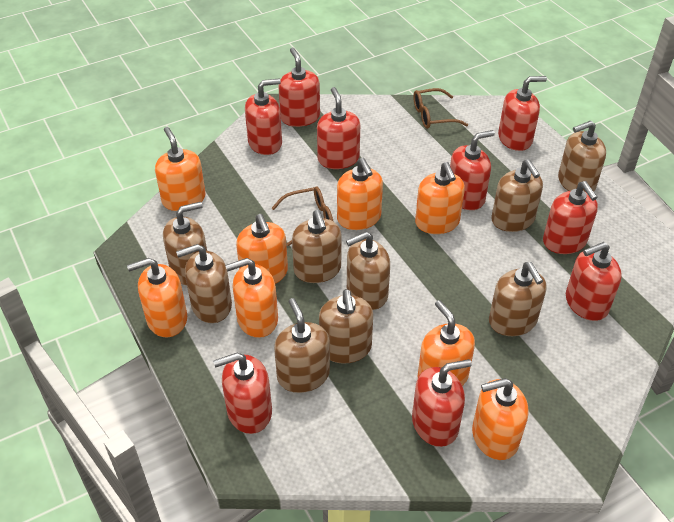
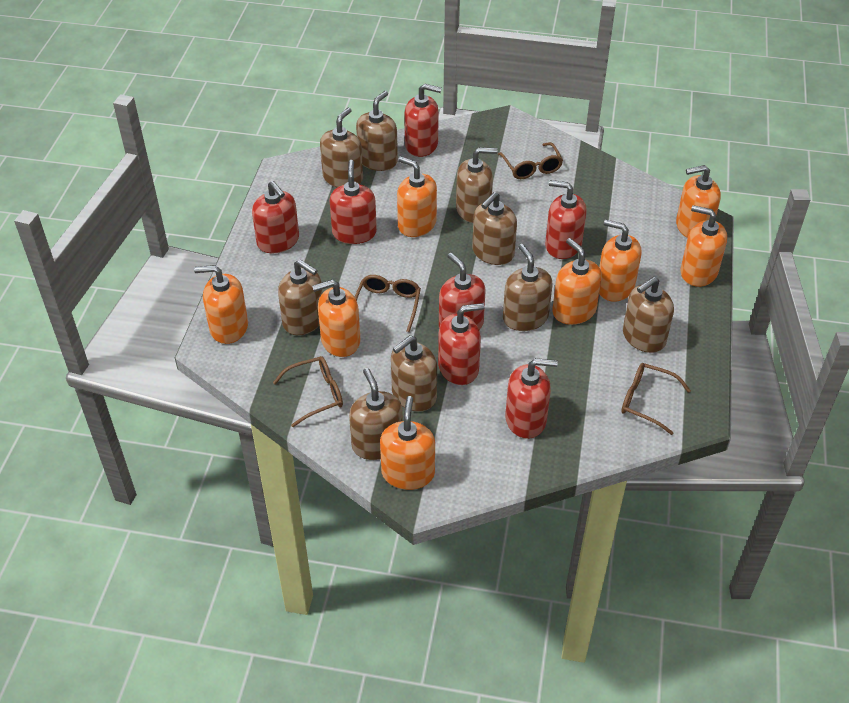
brown glasses: [272,186,334,246] [413,88,468,129] = 2 -> [273,356,343,427] [355,275,421,332] [498,142,563,179] [621,363,691,435] = 4
red soap dispenser: [213,353,272,434] [245,79,282,155] [278,48,320,127] [317,87,360,169] [412,359,472,447] [450,130,495,210] [498,76,547,151] [543,181,598,254] [566,242,622,321] = 9 -> [252,181,299,253] [329,160,377,244] [404,84,442,157] [438,303,485,385] [439,253,486,330] [505,358,558,439] [545,180,586,259] = 7

